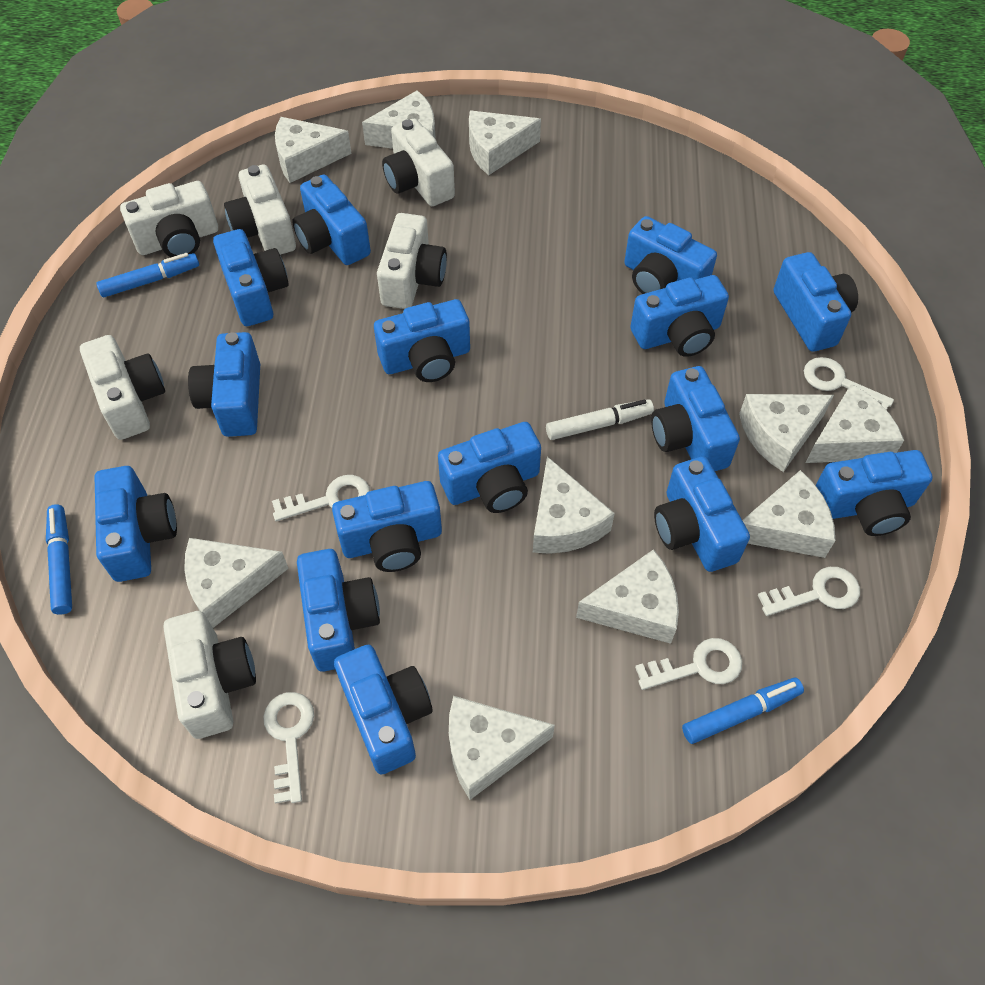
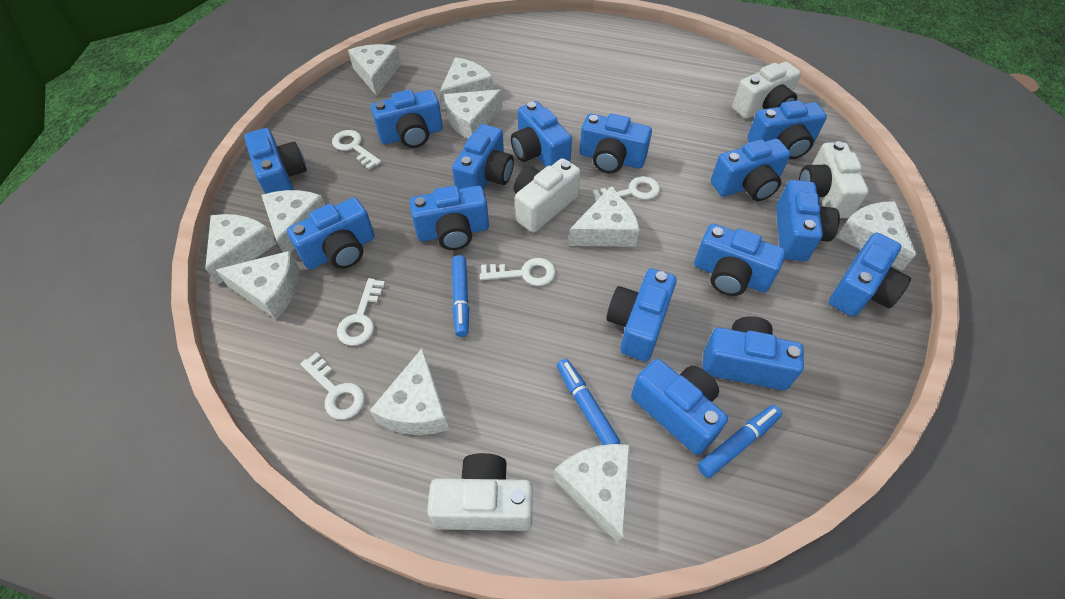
white camera: [80,335,165,440] [120,181,218,257] [163,611,256,739] [224,165,296,255] [377,213,447,309] [382,119,455,206] = 6 -> [427,453,532,531] [513,158,581,233] [732,62,801,119] [799,141,869,218] = 4
white marker: [546,399,654,440] = 1 -> none = 0

